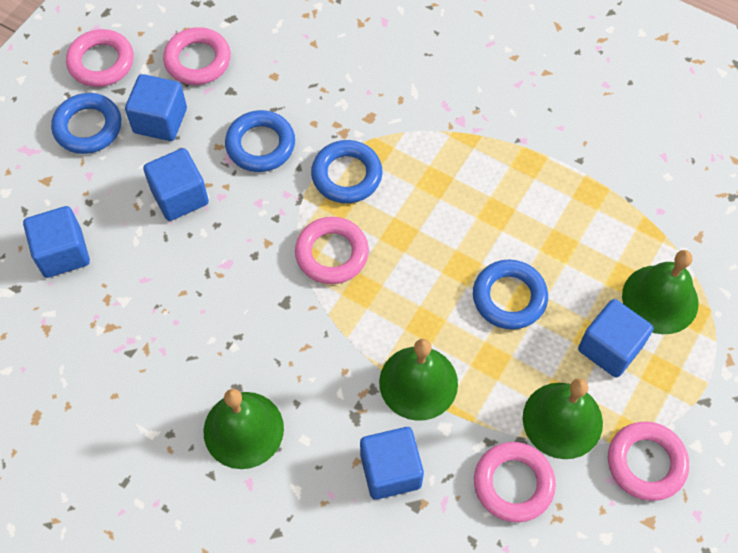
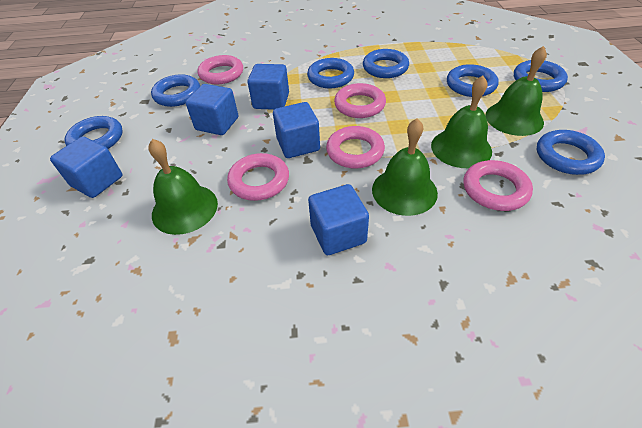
blue ring: [51,93,121,154] [225,110,295,172] [311,140,382,203] [473,260,548,330] = 4 -> [65,116,123,149] [151,74,200,107] [307,58,354,88] [363,49,409,78] [447,64,498,97] [514,60,568,92] [537,130,605,175] = 7

